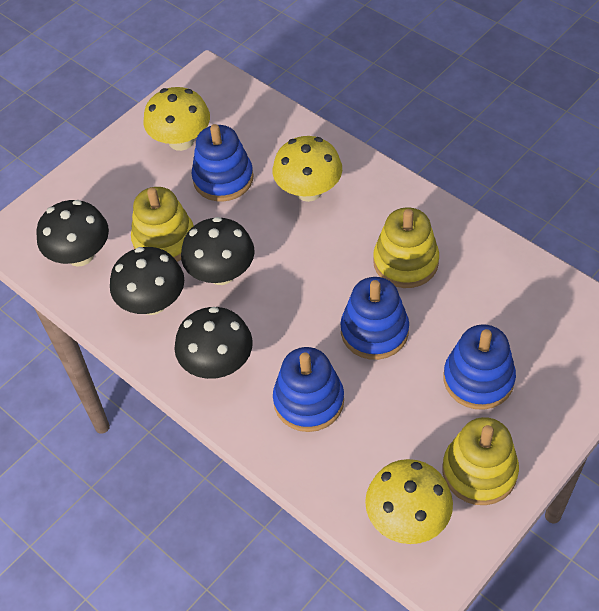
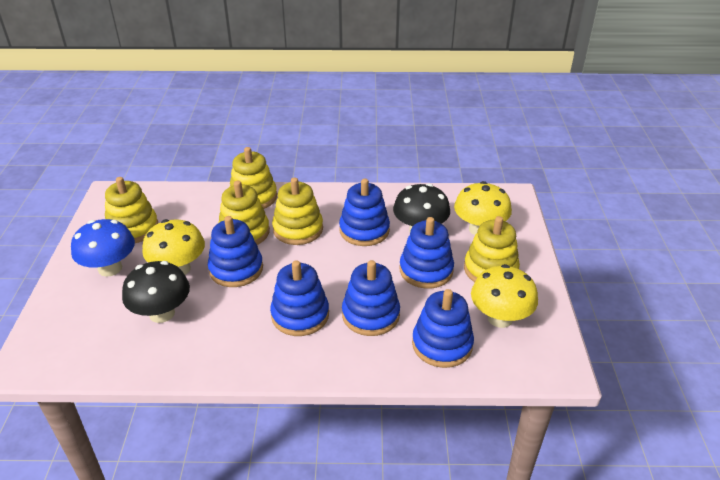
black mushroom: [36,200,109,267] [110,247,184,315] [175,307,253,379] [181,217,255,285] = 4 -> [122,261,190,323] [393,183,450,232] = 2
blue mushroom: none = 0 -> [71,219,135,277] = 1
blue stacking toy: [192,124,254,201] [273,347,344,432] [340,277,409,360] [444,324,516,410] = 4 -> [208,216,263,287] [270,260,329,336] [339,179,390,246] [342,260,400,336] [399,217,454,289] [412,289,474,368] = 6
yellow stacking toy: [131,187,194,262] [373,207,439,288] [442,417,519,505] = 3 -> [105,177,158,243] [218,180,270,245] [229,147,277,209] [272,177,323,245] [464,216,520,282] = 5

